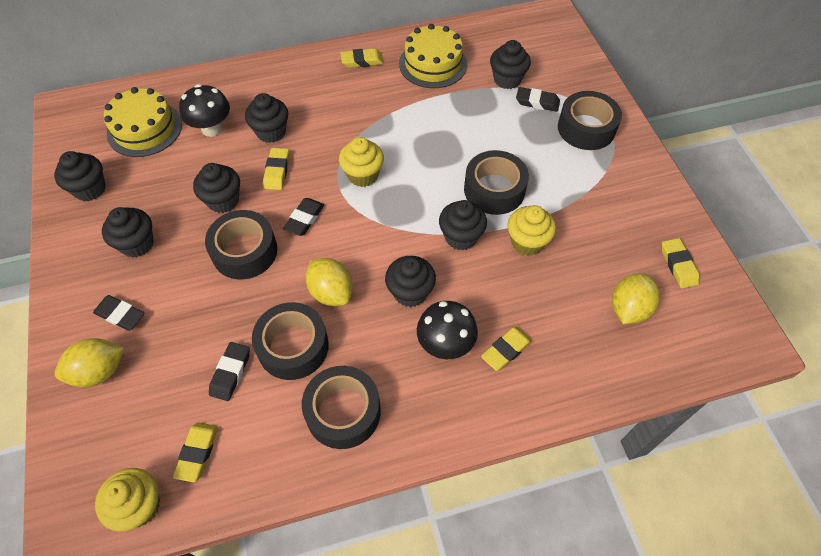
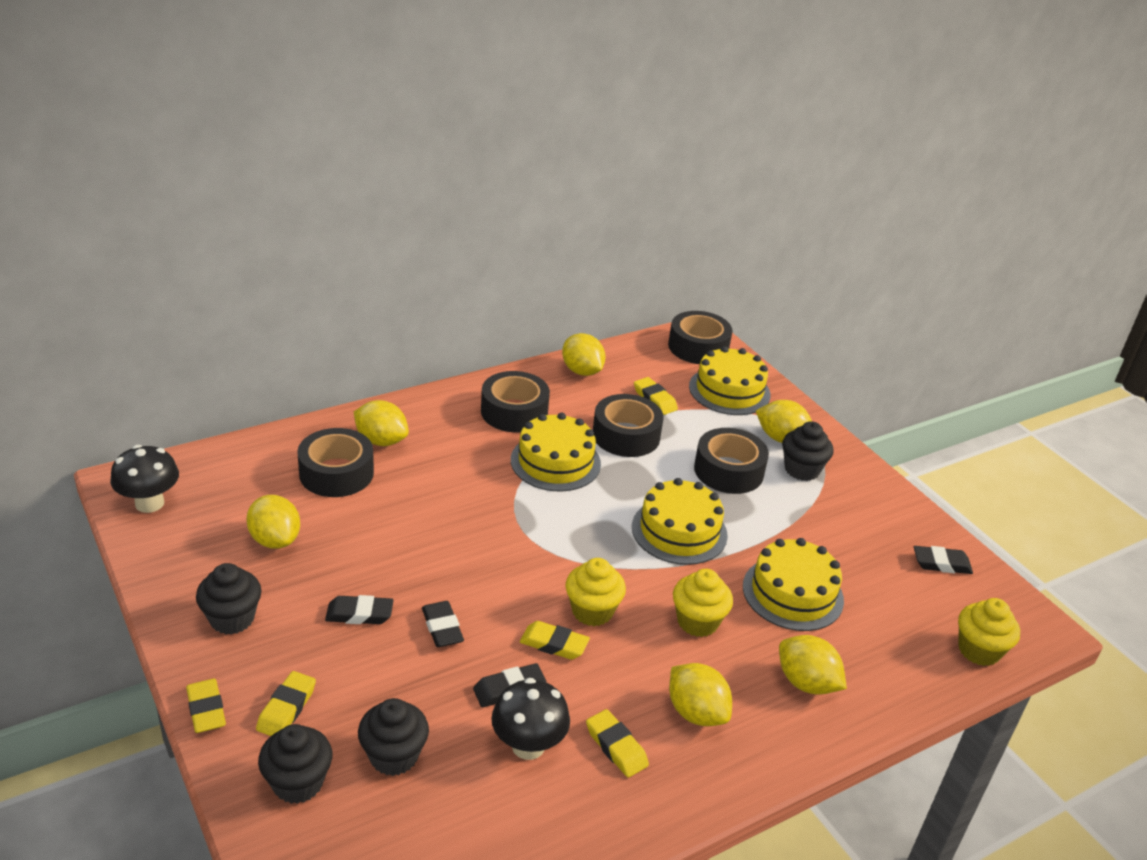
black cupcake: [54,151,106,201] [102,207,154,258] [193,163,240,213] [245,93,288,143] [385,256,436,307] [439,200,487,250] [490,40,531,89] = 7 -> [196,563,262,635] [258,724,332,804] [358,698,429,776] [782,421,834,481] = 4
yellow cake: [104,87,182,157] [399,24,467,88] = 2 -> [511,413,601,492] [632,478,728,565] [689,346,771,415] [743,538,844,631] = 4
yellow lemon: [54,338,125,387] [306,258,353,306] [612,273,660,324] = 3 -> [246,495,300,549] [354,400,409,446] [562,333,605,376] [669,663,732,726] [756,400,812,443] [779,635,847,695] = 6

